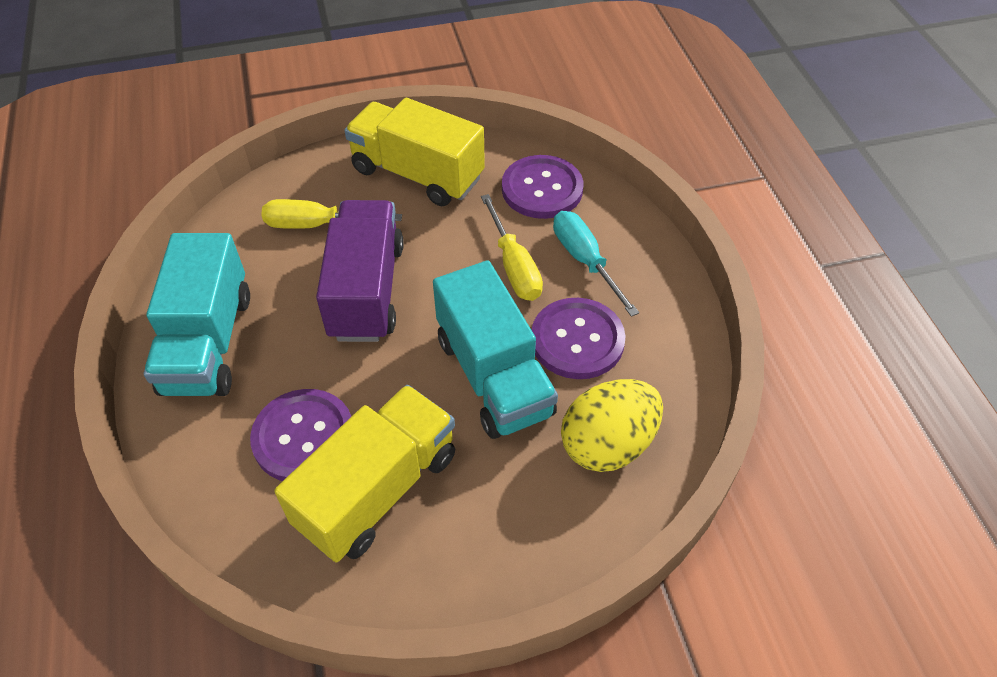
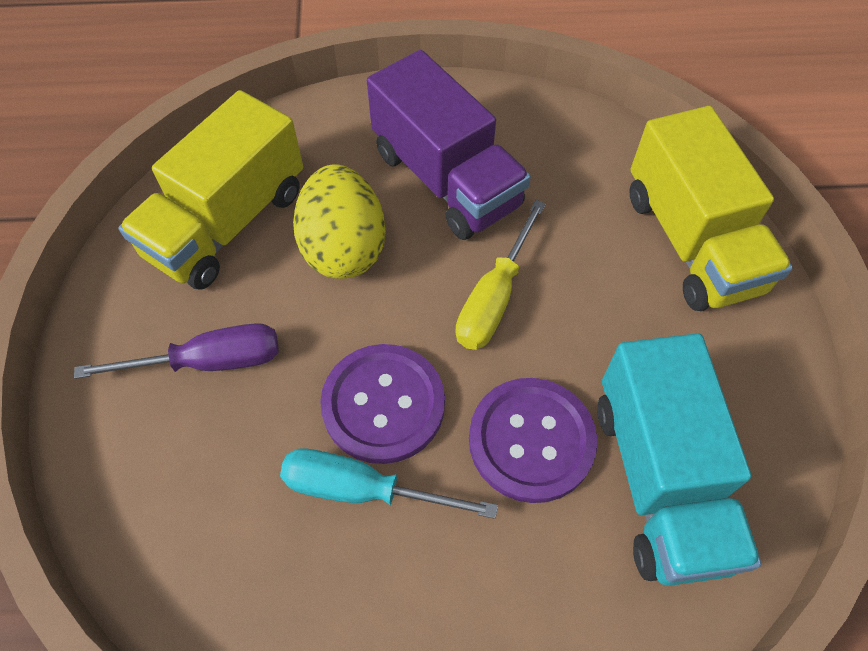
purple button: [250,389,352,481] [502,155,583,219] [532,298,626,379] = 3 -> [320,344,445,464] [469,378,597,503] = 2
purple screwdriver: none = 0 -> [74,323,279,379] = 1
turquoise truck: [144,233,250,396] [433,260,558,439] = 2 -> [597,333,761,586] = 1
yellow screwdriver: [261,199,402,229] [481,194,543,301] = 2 -> [456,200,546,350] = 1

